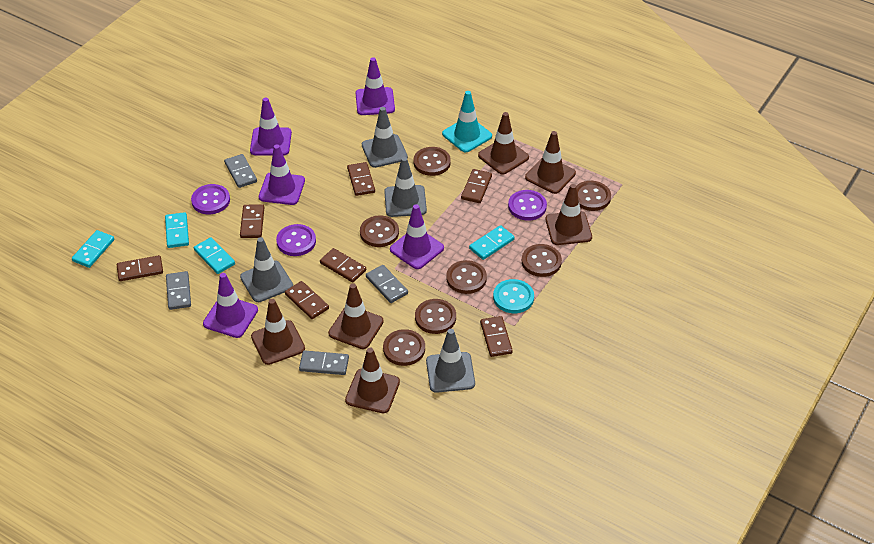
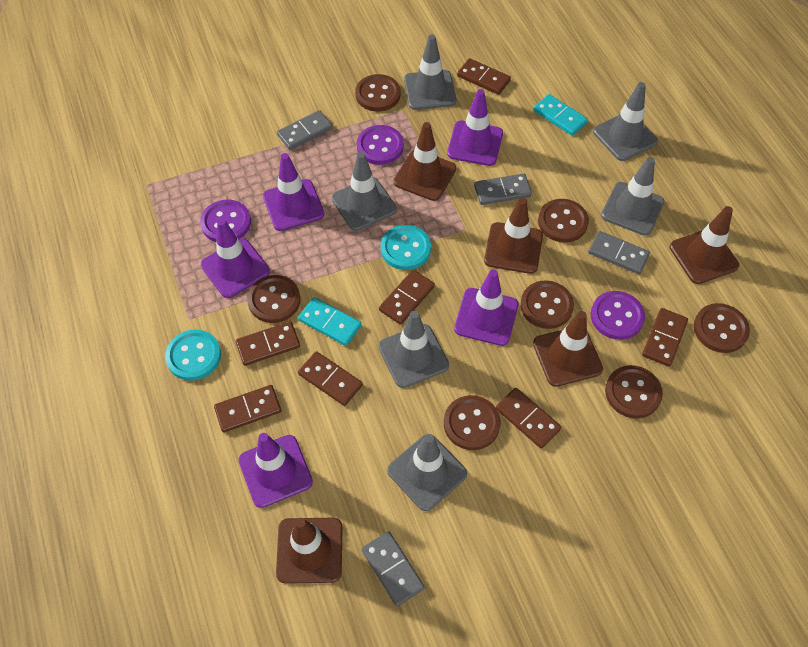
brown traffic cone: [251,299,305,365] [328,283,384,349] [345,348,400,413] [478,112,529,175] [525,131,576,194] [545,184,592,245] = 6 -> [276,518,343,584] [394,122,456,201] [484,198,543,274] [533,311,603,387] [670,206,739,284] = 5
grey traffic cone: [240,237,293,302] [362,107,408,168] [384,157,427,217] [426,329,475,393] = 4 -> [332,152,397,231] [379,311,449,388] [387,434,467,511] [404,34,456,110] [593,82,658,161] [601,157,664,236] = 6
turquoise button: [493,279,534,313] = 1 -> [165,329,221,381] [381,225,431,270] = 2
turquoise domino: [72,230,114,268] [165,212,189,248] [194,237,235,274] [469,225,515,260] = 4 -> [298,297,362,346] [533,94,588,136] = 2
turquoise traffic cone: [442,91,492,152] = 1 -> none = 0

